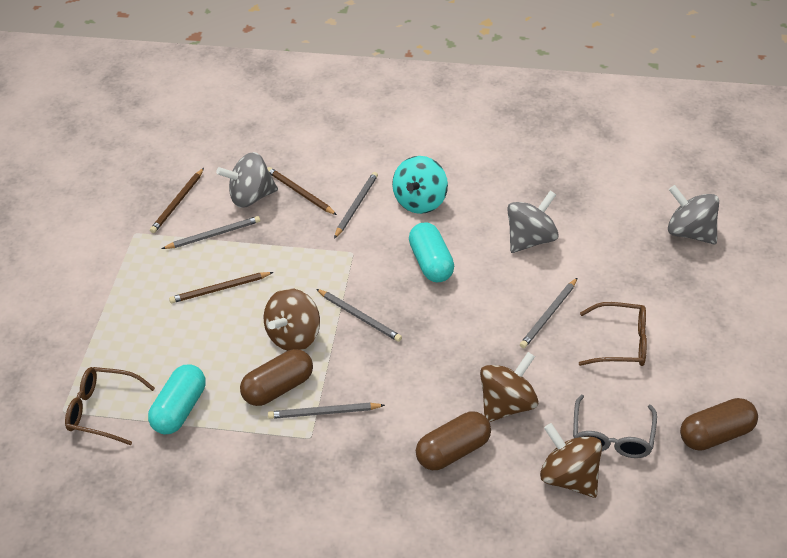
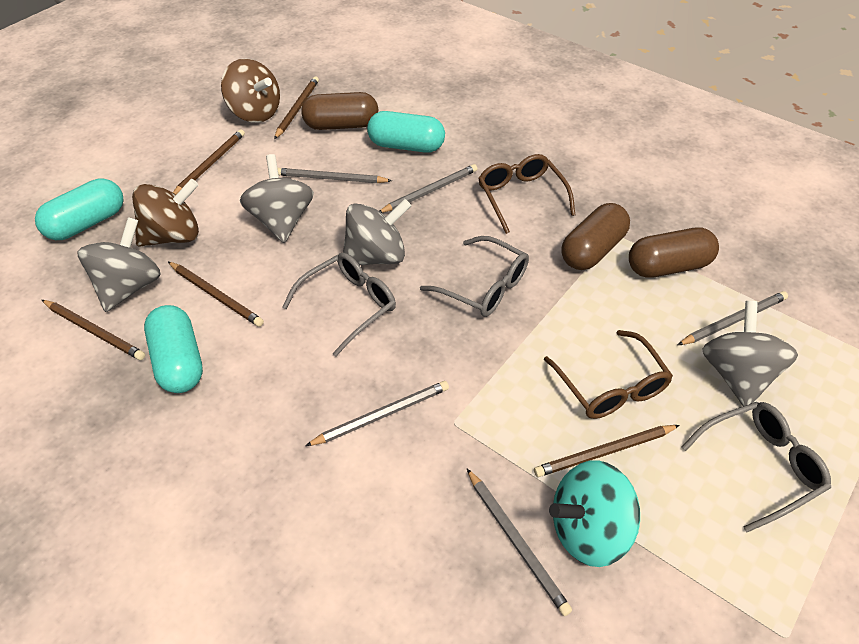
brown pencil: [150,168,204,233] [169,272,274,303] [267,167,337,215] = 3 -> [42,300,145,360] [168,262,264,327] [173,129,245,195] [274,76,319,139] [534,425,680,477] = 5
brown spinning top: [264,288,320,351] [480,352,539,422] [540,423,602,498] = 3 -> [132,179,199,247] [221,58,280,123] = 2
grey glasses: [573,395,657,458] = 1 -> [282,253,396,357] [420,236,529,317] [681,402,831,532] = 3
grey spinning top: [216,152,278,208] [507,191,559,253] [668,185,719,244] = 3 -> [77,217,161,312] [240,154,314,243] [343,199,411,265] [702,301,798,406] = 4
turquoise capsule: [148,364,205,434] [409,222,454,282] = 2 -> [35,179,124,240] [144,305,203,393] [367,111,445,153] = 3

